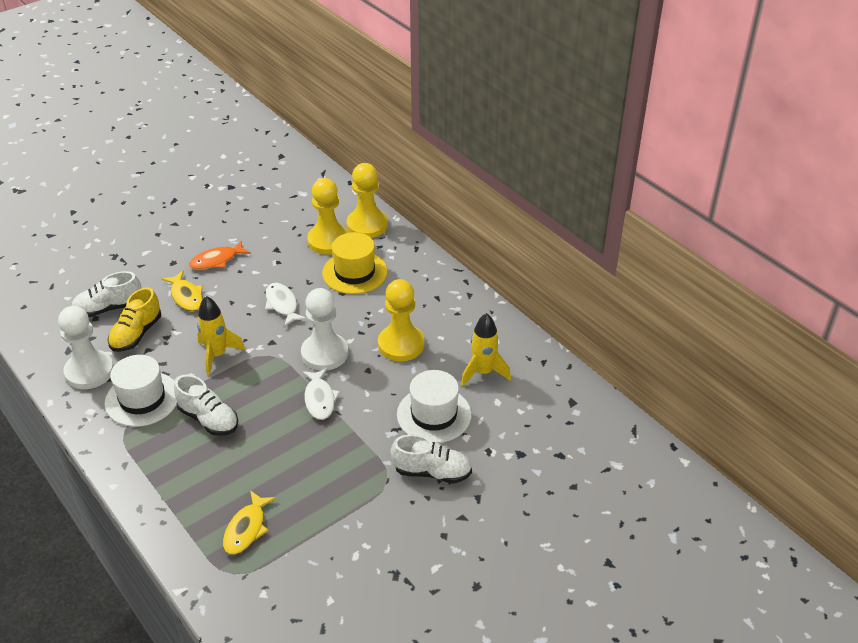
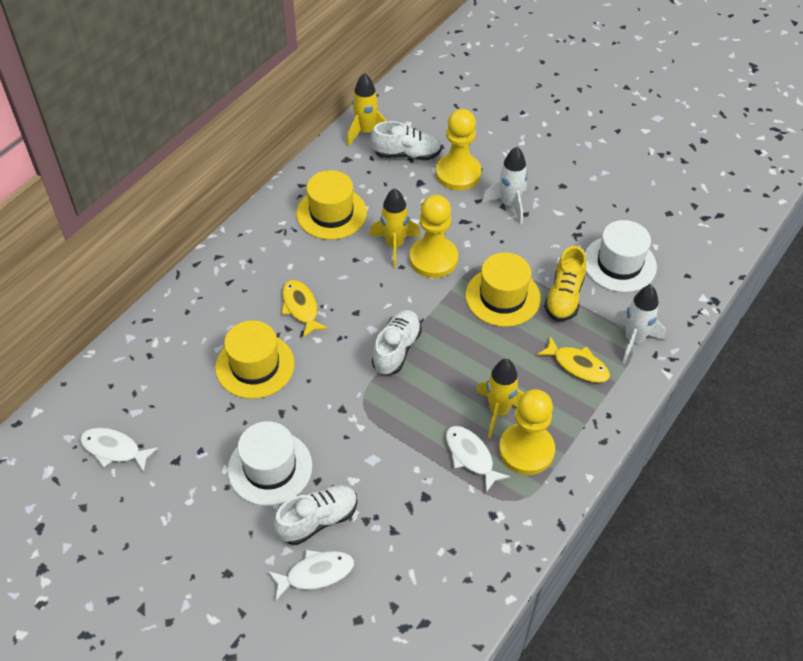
orange fish: [189,241,251,270] = 1 -> none = 0
white fish: [265,283,307,327] [302,368,340,420] = 2 -> [80,428,158,472] [268,550,354,600] [446,426,510,493] = 3
white pawn: [58,306,114,389] [301,288,348,371] = 2 -> none = 0
white rocket: none = 0 -> [482,147,528,225] [613,285,666,363] = 2
yellow hat: [322,232,387,294] = 1 -> [215,320,295,399] [296,170,367,240] [466,252,541,327] = 3
yellow rocket: [197,296,246,376] [461,313,511,387] = 2 -> [347,73,387,146] [369,188,420,268] [476,359,524,438] = 3

